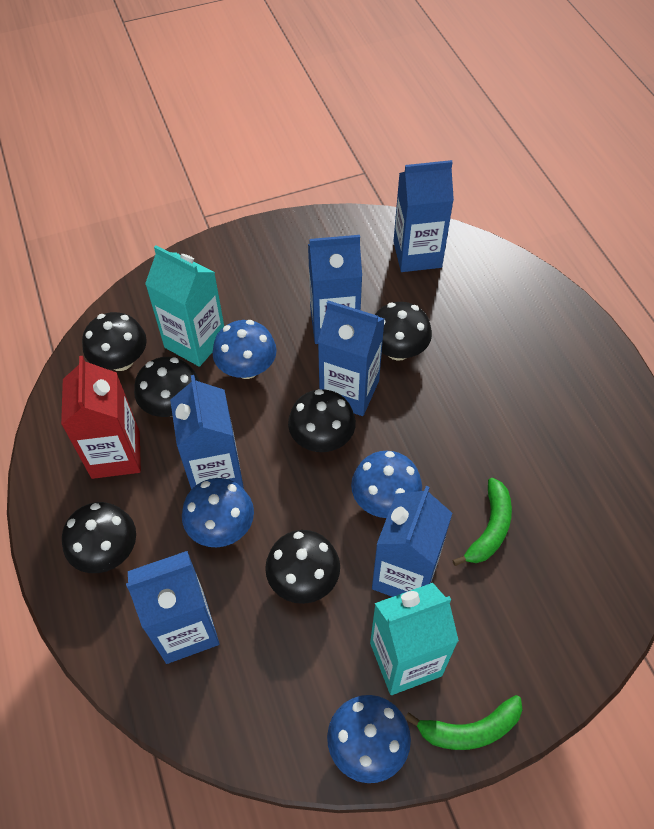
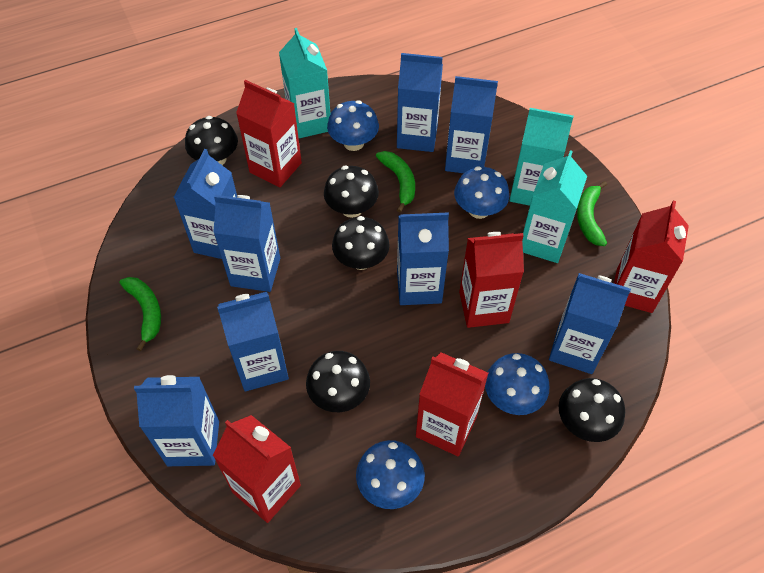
black mushroom: [62,502,136,573] [82,312,147,371] [134,357,200,417] [265,530,340,604] [288,389,356,452] [375,302,432,361] = 6 -> [185,116,238,165] [306,351,370,412] [324,166,379,218] [332,216,390,270] [559,378,625,442] = 5
blue carton: [126,551,219,664] [170,375,244,489] [308,235,362,344] [318,300,385,416] [372,486,452,597] [393,160,454,272] = 6 -> [134,375,219,466] [174,149,237,259] [213,195,280,292] [217,292,289,391] [397,53,443,152] [397,212,449,305] [445,76,498,173] [549,273,631,374] = 8
green banana: [405,695,523,750] [452,478,512,566] = 2 -> [119,277,161,351] [376,151,415,213] [577,181,607,246] = 3
red carton: [61,356,141,479] = 1 -> [213,415,301,523] [236,80,302,187] [416,352,488,456] [459,232,524,328] [614,201,689,313] = 5
turquoise carton: [145,246,224,367] [370,583,459,695] = 2 -> [279,28,330,138] [509,108,574,206] [522,150,587,263] = 3

